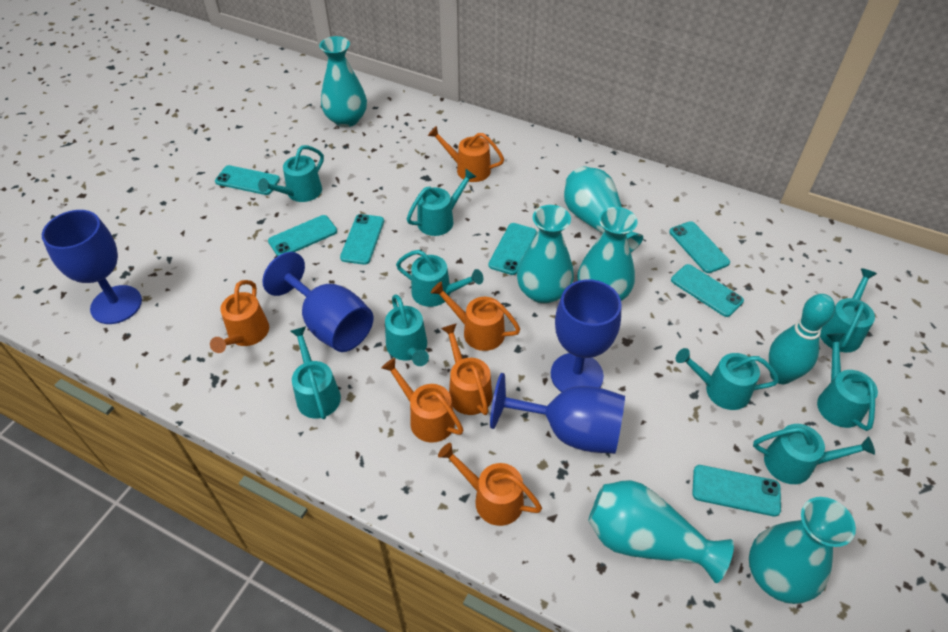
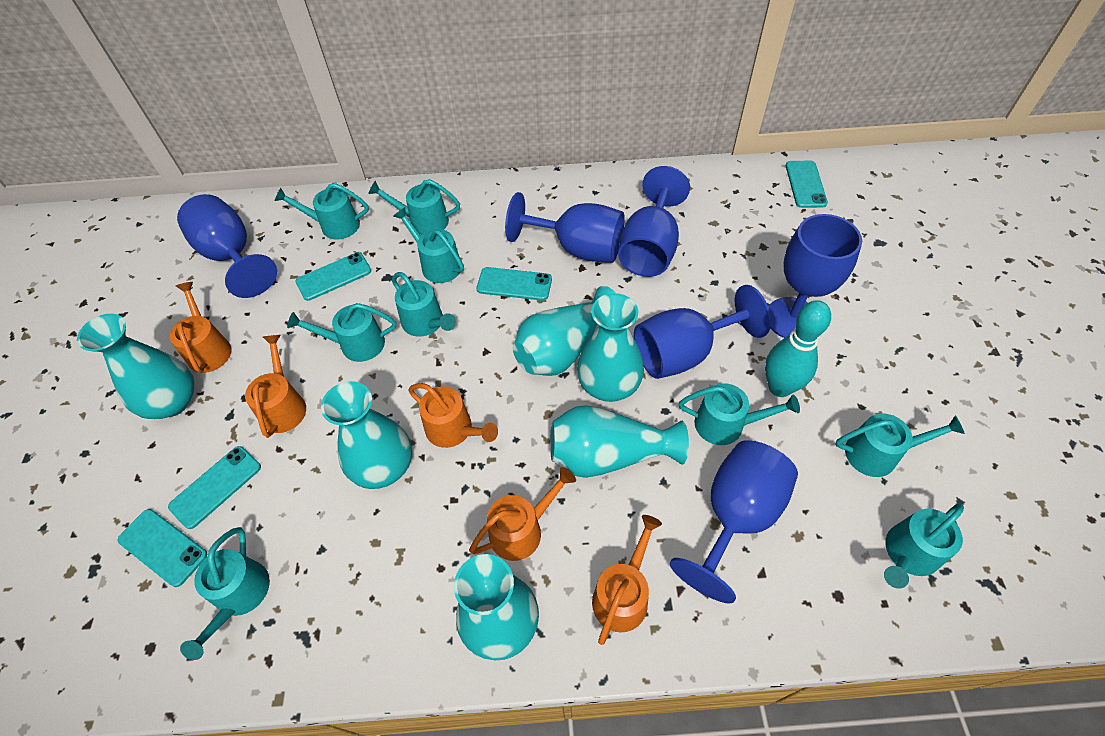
blue goblet: [42,210,142,324] [262,252,374,352] [490,373,625,454] [551,280,622,392] = 4 -> [177,194,277,298] [505,192,625,263] [618,166,690,277] [634,285,771,379] [670,440,798,604] [768,214,862,338] = 6
orange watering can: [210,280,269,353] [381,358,463,443] [428,126,504,182] [431,282,520,351] [438,443,542,526] [441,323,492,415] = 6 -> [170,282,232,373] [245,335,306,438] [408,383,498,448] [469,467,576,561] [592,515,662,645] = 5
turquoise phone: [215,165,280,195] [268,215,337,256] [340,214,384,265] [488,223,537,275] [669,221,730,273] [671,264,744,317] [692,465,781,517] = 7 -> [118,509,207,587] [168,446,261,529] [295,252,371,301] [477,267,552,301] [786,161,828,208] = 5

